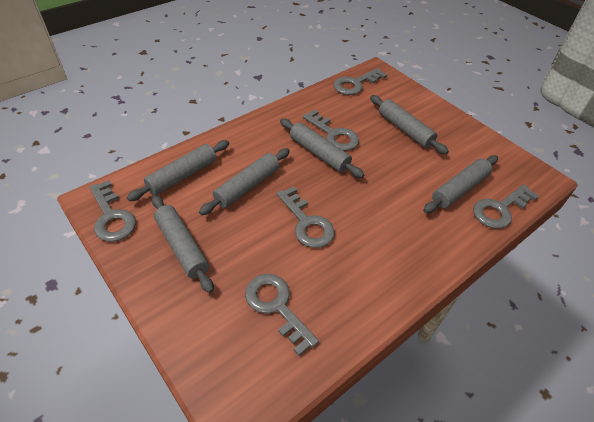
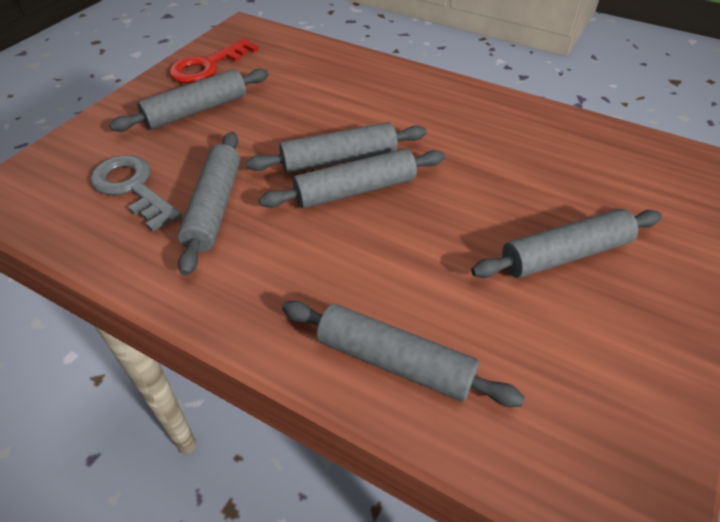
grey key: [90,180,136,242] [245,274,319,356] [277,186,335,248] [303,109,359,151] [333,68,387,95] [473,184,539,229] = 6 -> [90,155,182,231] = 1
red key: none = 0 -> [169,38,259,84] = 1

